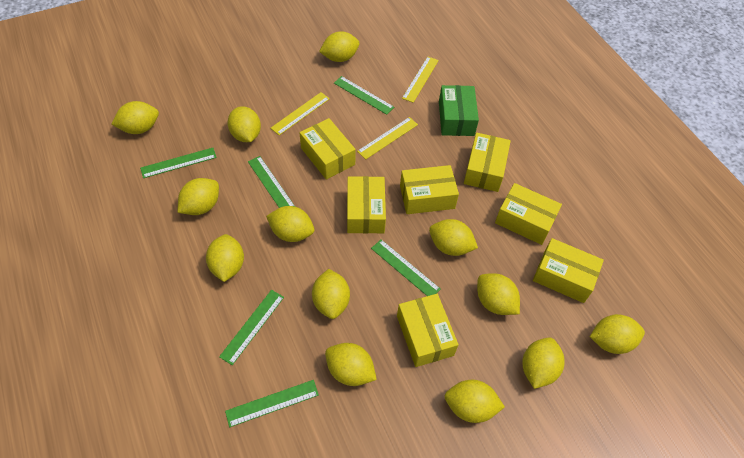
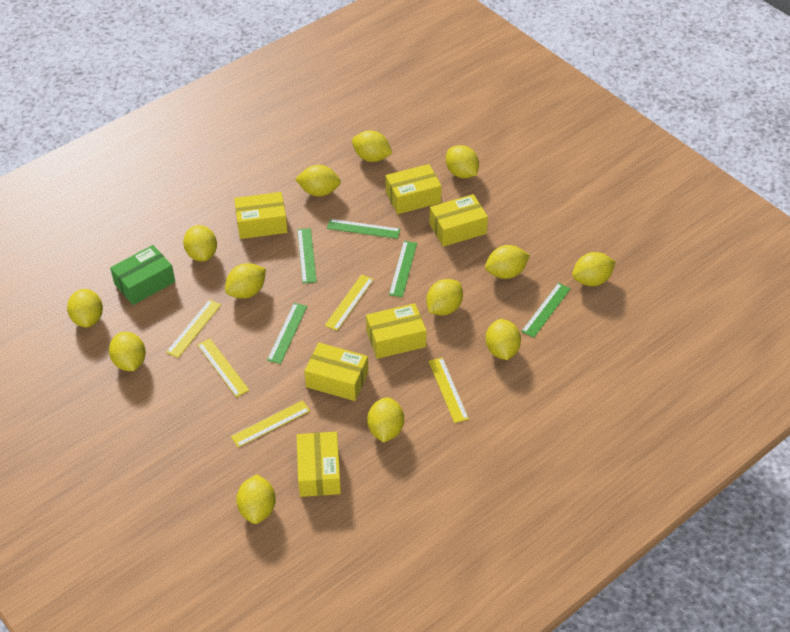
green ruler: [140,148,217,178] [219,290,284,365] [225,380,319,427] [248,156,295,208] [334,76,394,115] [371,239,440,296] = 6 -> [267,303,307,364] [297,228,317,284] [327,219,400,239] [389,241,417,297] [521,283,571,338] = 5
yellow box: [300,118,356,180] [347,176,386,234] [397,294,459,367] [400,165,459,214] [464,133,511,192] [495,183,562,245] [533,238,604,303] = 7 -> [234,192,288,239] [297,432,341,497] [304,343,368,401] [366,303,427,359] [386,164,442,214] [429,194,488,247] = 6
yellow ruler: [270,92,330,135] [357,117,418,159] [402,57,439,103] = 3 -> [166,299,221,358] [198,339,249,397] [231,400,310,447] [325,274,374,331] [429,357,469,423] = 5

